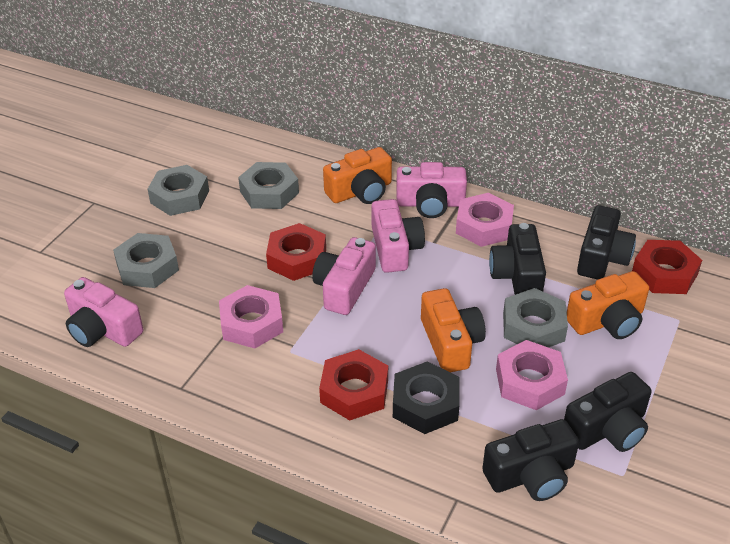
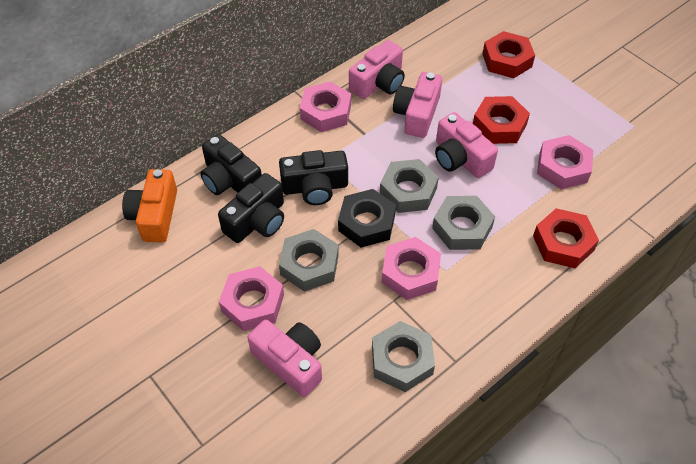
black camera: [482,419,579,501] [489,223,546,295] [564,372,652,452] [577,205,636,280] = 4 -> [200,134,262,195] [218,173,284,243] [279,150,348,205] = 3
orange camera: [323,147,392,204] [421,288,486,372] [567,271,649,339] = 3 -> [122,169,177,242] = 1
pink nut: [219,285,283,349] [456,193,514,247] [496,340,568,410] = 3 -> [219,266,284,331] [300,81,351,132] [382,237,441,300] [537,135,593,189] = 4

